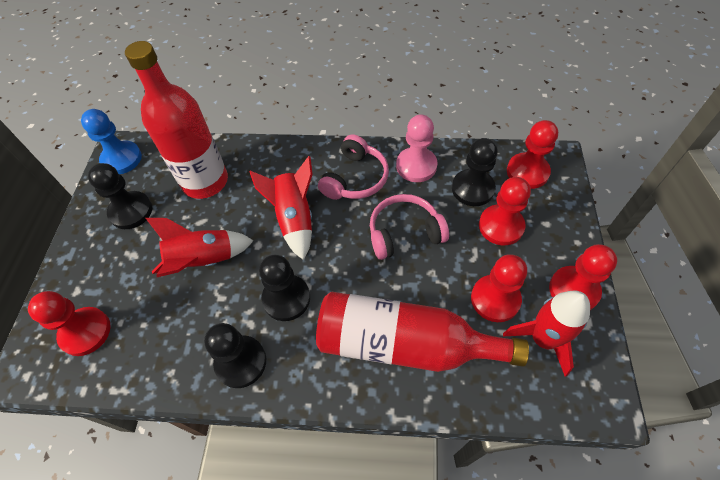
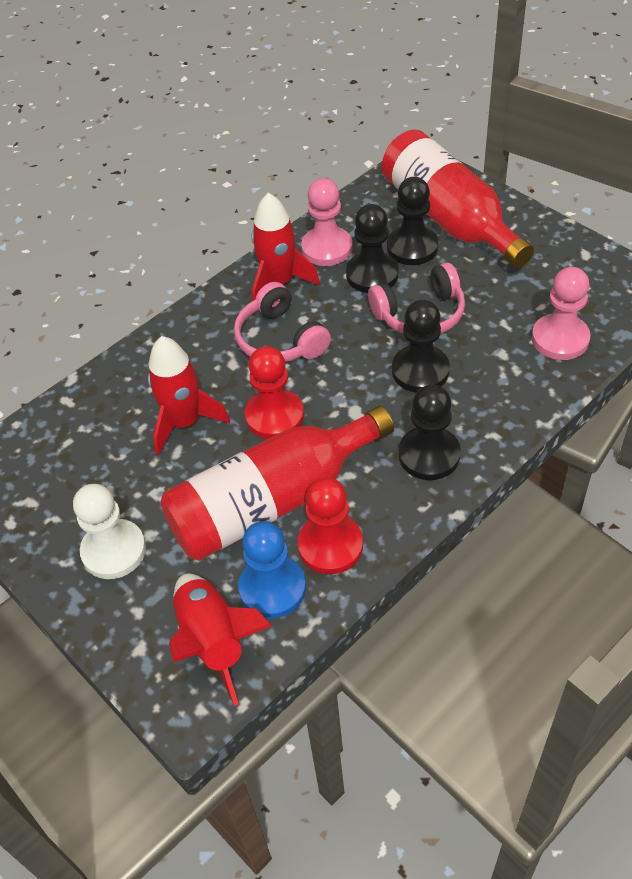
pink pawn: [396,114,438,182] = 1 -> [301,178,353,266] [532,267,591,360] = 2
red pawn: [28,291,111,356] [471,254,527,322] [479,177,531,245] [507,120,558,189] [549,244,617,310] = 5 -> [245,346,304,439] [298,477,363,574] = 2
white pawn: none = 0 -> [73,484,146,579] = 1

